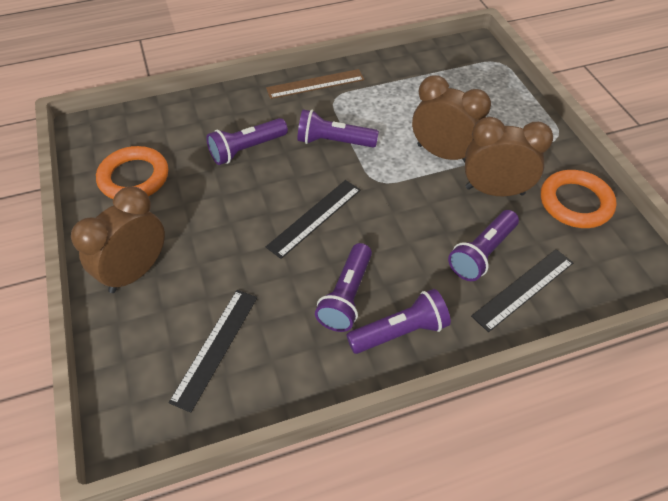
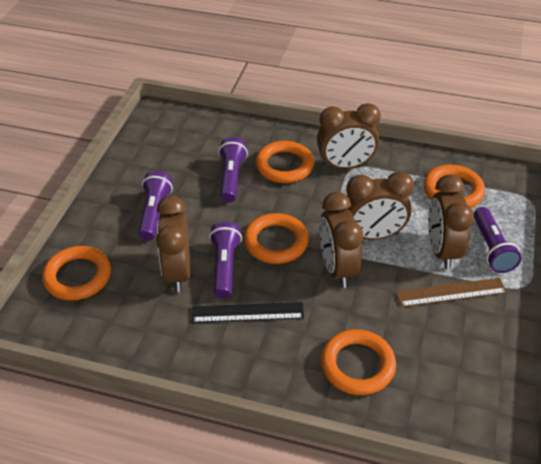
black ruler: [169,290,257,413] [266,180,361,259] [471,249,573,332] = 3 -> [192,302,304,323] = 1
brown clock: [71,186,165,293] [412,75,491,163] [465,117,553,196] = 3 -> [156,195,190,292] [317,103,381,169] [319,192,363,288] [346,171,414,240] [428,175,474,269] = 5
orange ring: [96,146,168,199] [541,170,616,228] = 2 -> [42,246,111,301] [244,213,309,264] [255,141,314,183] [321,329,396,395] [423,165,485,207] = 5
purple flashlight: [206,118,288,165] [297,110,379,148] [315,243,372,332] [347,289,451,354] [448,210,519,281] = 5 -> [138,171,173,241] [209,222,242,299] [218,137,248,203] [474,207,522,273] = 4

